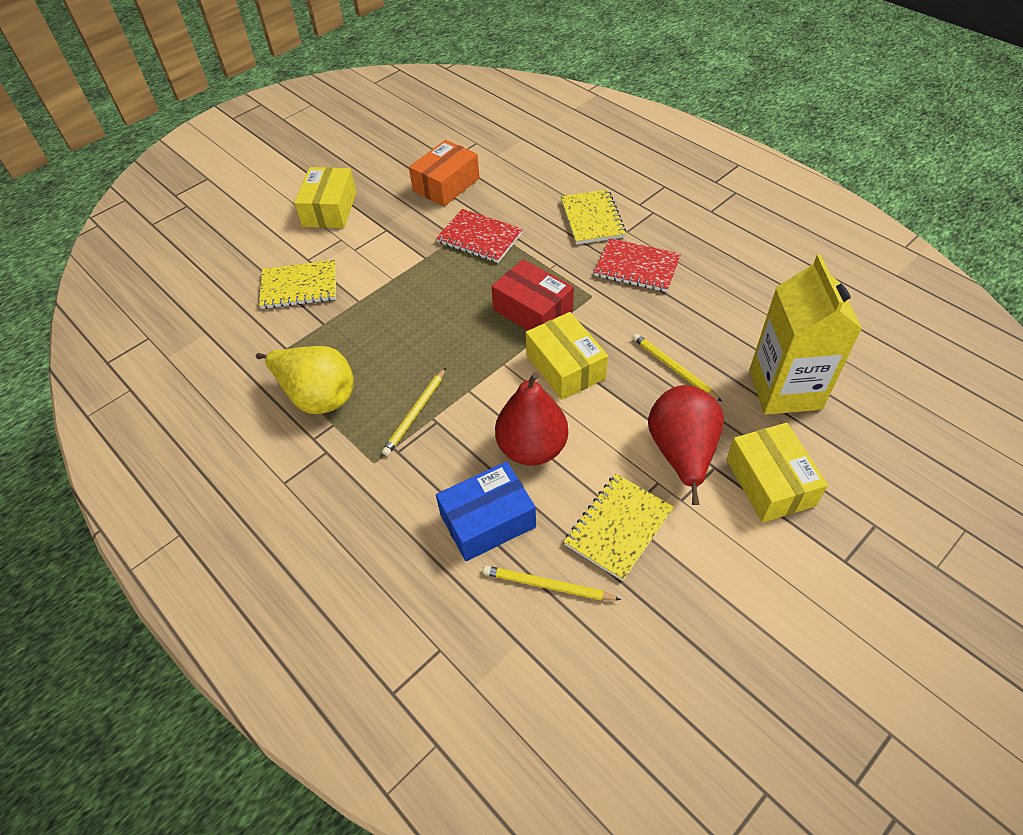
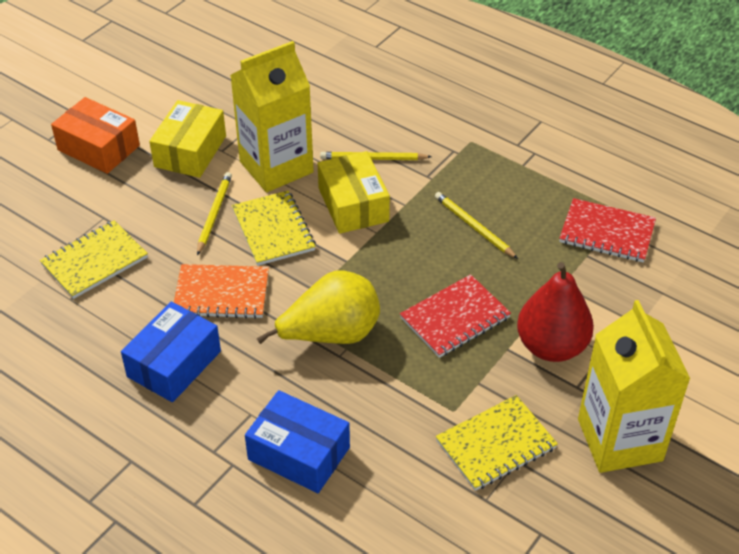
blue box: [436,462,536,561] = 1 -> [121,302,221,402] [245,390,350,493] = 2
orange notebook: none = 0 -> [174,264,269,319] = 1
red box: [491,259,574,330] = 1 -> none = 0
red pear: [495,372,568,466] [648,385,724,505] = 2 -> [517,262,594,362] = 1
yellow box: [294,167,357,228] [526,312,608,400] [726,423,828,523] = 3 -> [149,100,226,178] [318,151,390,234] = 2
yellow carton: [749,254,862,415] = 1 -> [230,41,314,192] [578,300,690,473] = 2

